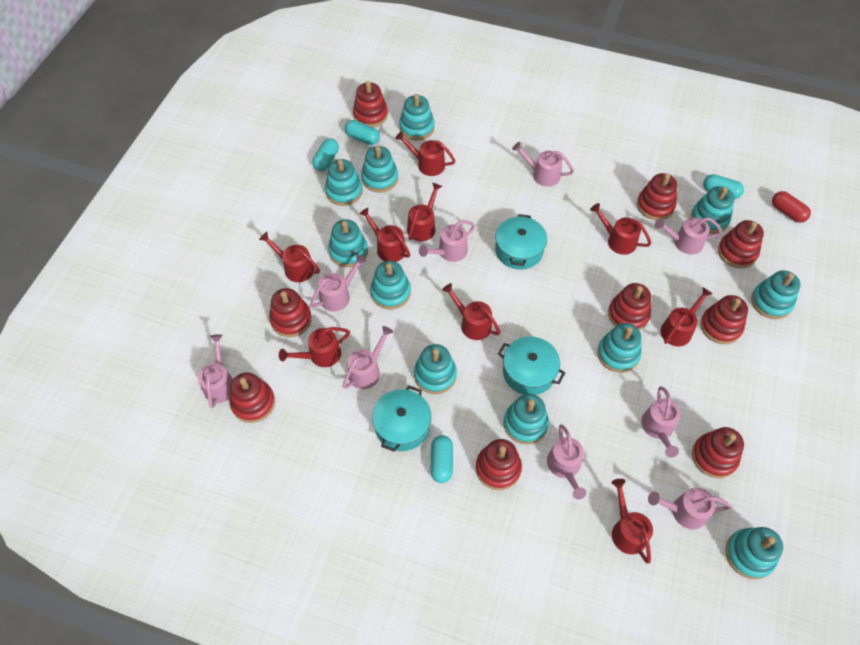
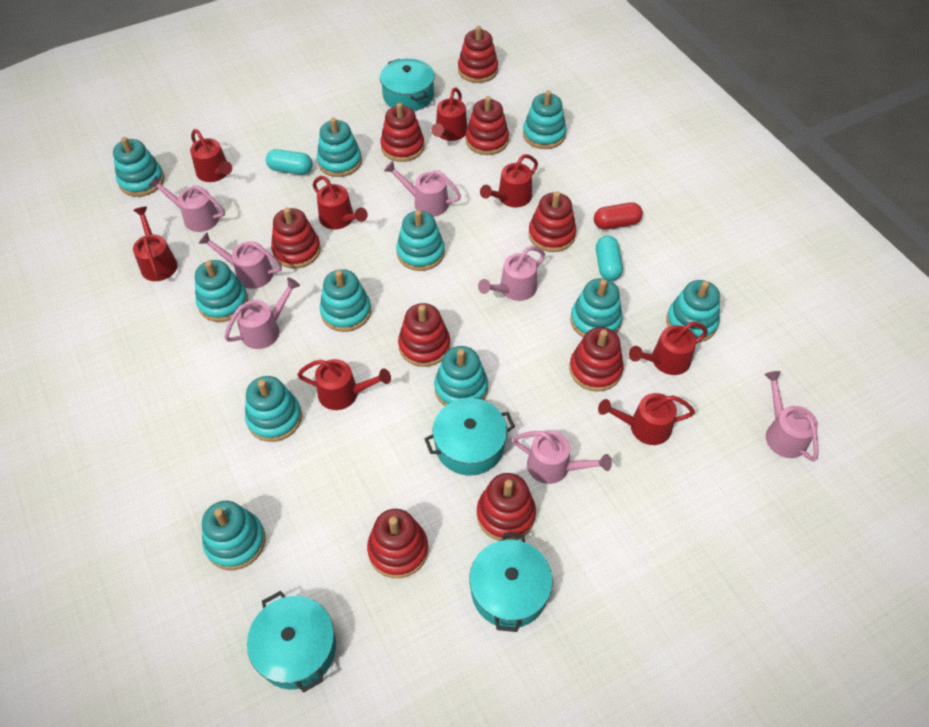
pink watering can: [198,334,233,408] [310,254,366,311] [343,326,393,389] [419,220,475,262] [512,142,574,187] [547,424,586,499] [641,387,681,458] [648,488,731,529] [655,217,722,255] = 9 -> [148,176,225,232] [199,232,282,289] [224,278,300,349] [384,161,461,217] [478,246,545,301] [513,431,612,484] [764,371,819,461] = 7
red watering can: [259,232,320,282] [279,327,350,367] [359,208,410,262] [395,131,455,176] [407,182,442,242] [442,283,501,340] [590,203,651,255] [612,479,653,563] [660,287,713,347] = 9 -> [133,207,177,281] [190,129,232,182] [297,359,391,410] [313,176,368,229] [431,87,467,141] [480,154,538,207] [598,393,695,445] [629,322,708,375] = 8
turquoise capsule: [312,138,339,171] [345,120,380,145] [430,435,453,483] [703,174,744,199] = 4 -> [266,149,313,175] [596,236,623,281] = 2
turquoise pot: [372,386,431,452] [495,214,547,270] [498,336,565,395] = 3 -> [247,591,336,693] [380,59,435,111] [424,398,515,476] [469,533,553,632] = 4

